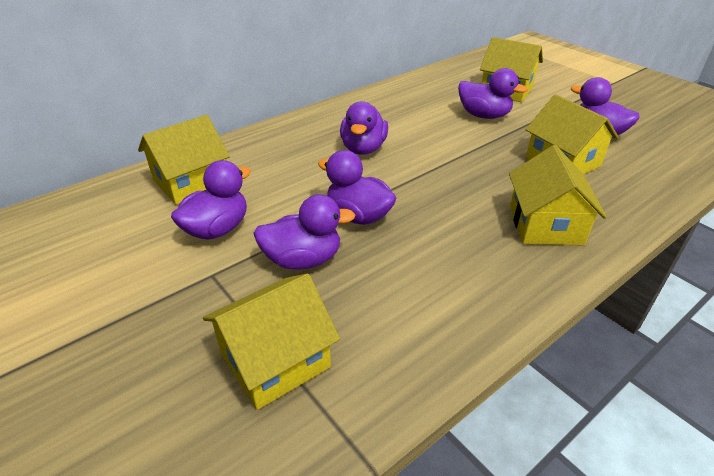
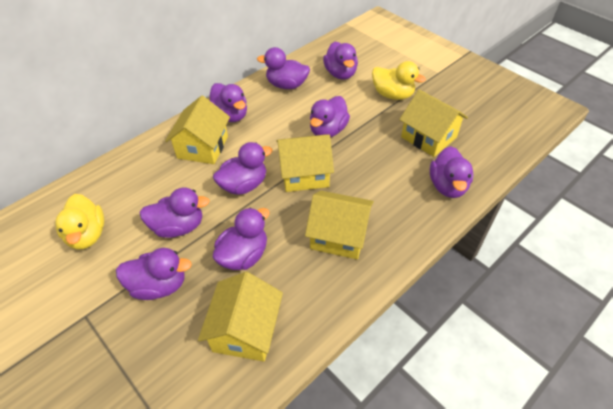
purple duck: [171,160,251,239] [253,194,355,270] [318,150,397,225] [340,101,388,155] [458,68,528,119] [571,77,640,138] = 6 -> [116,248,192,300] [140,187,210,238] [210,83,247,122] [212,208,270,270] [213,142,273,195] [257,47,310,89] [310,96,350,137] [323,42,358,80] [430,146,474,198] = 9
yellow duck: none = 0 -> [55,194,104,250] [372,61,426,100] = 2

